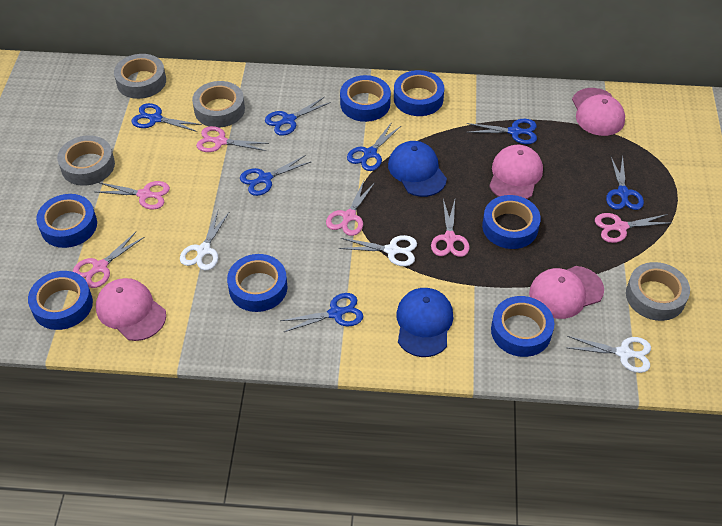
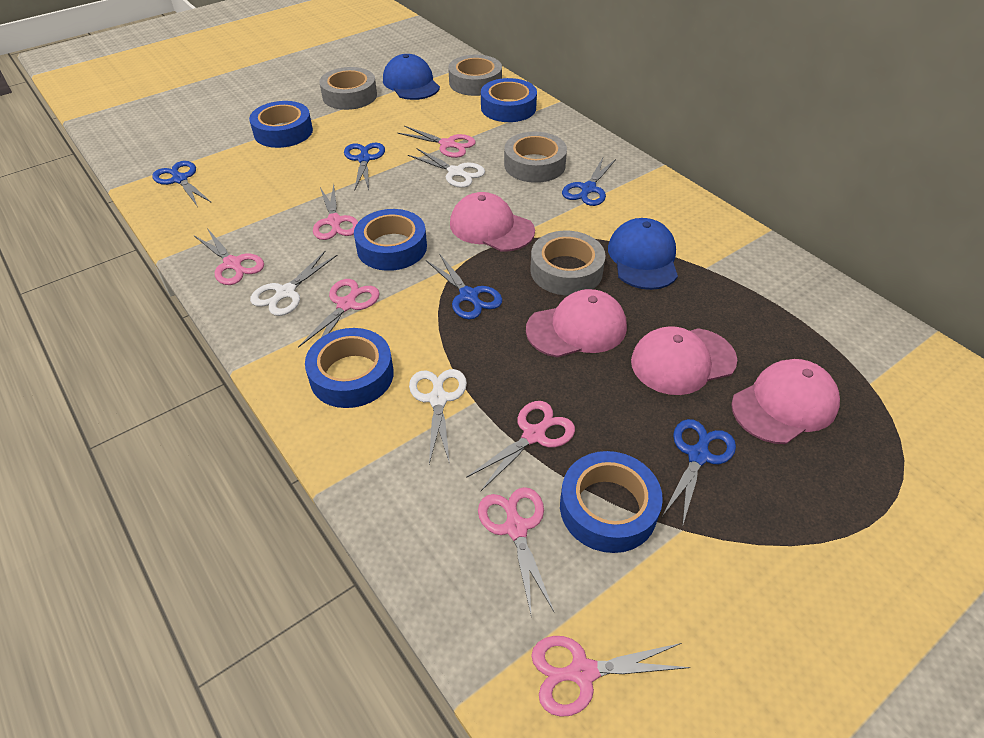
blue scissors: [132,103,202,132] [240,155,311,196] [265,97,331,136] [280,293,363,332] [347,122,401,171] [466,119,537,144] [606,156,644,210] = 7 -> [152,161,212,207] [344,143,385,190] [426,253,502,319] [562,158,616,206] [662,419,736,527] = 5
blue tape: [28,271,93,330] [36,194,97,248] [227,254,288,312] [340,75,391,122] [394,70,444,116] [482,195,541,249] [491,296,554,357] = 7 -> [249,101,313,148] [305,328,394,408] [354,209,427,271] [481,78,537,122] [560,451,663,553] = 5
pink scissors: [73,232,144,288] [97,181,170,210] [196,126,269,152] [326,180,375,236] [431,199,470,257] [595,213,670,243] = 6 -> [194,228,264,285] [298,279,380,348] [313,184,358,240] [397,126,476,158] [466,401,575,491] [478,487,555,618] [531,636,691,717] = 7

